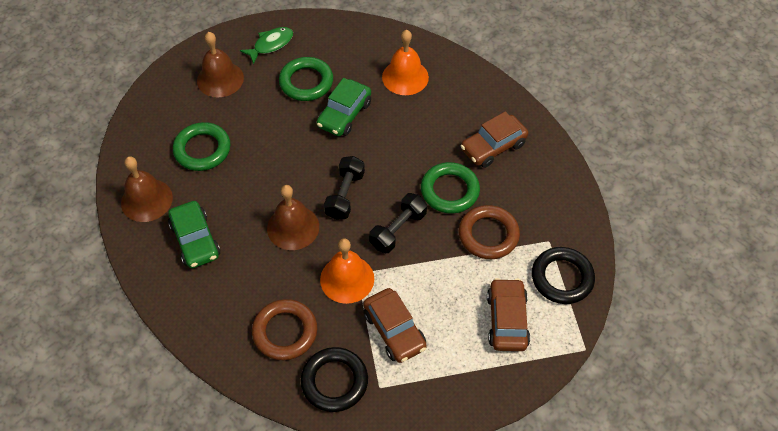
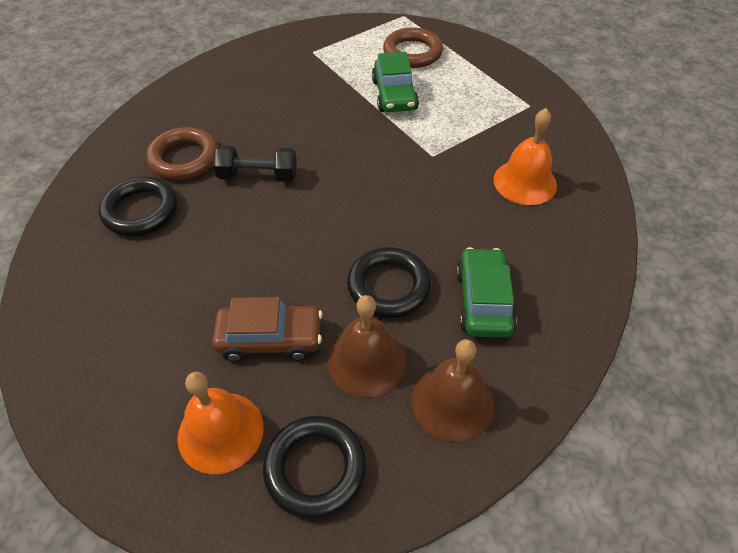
black dumbbell: [324,156,365,220] [369,193,427,253] = 2 -> [213,146,297,182] = 1
black ring: [300,347,368,412] [532,247,595,304] = 2 -> [99,177,177,236] [263,416,367,519] [347,247,432,318] = 3
brown bell: [121,157,173,222] [197,32,244,98] [267,185,319,250] = 3 -> [327,295,406,397] [411,339,494,442] = 2
brown car: [363,288,427,363] [461,111,528,168] [487,278,530,351] = 3 -> [212,297,323,362] = 1
green fish: [240,27,293,65] = 1 -> none = 0
green ring: [173,122,230,171] [279,57,333,101] [421,162,480,214] = 3 -> none = 0

